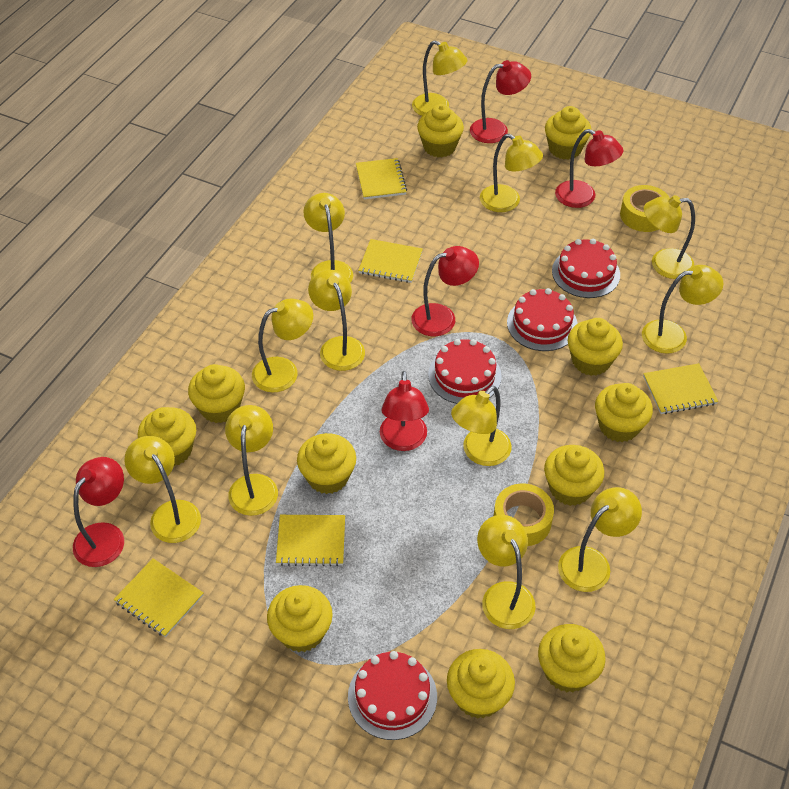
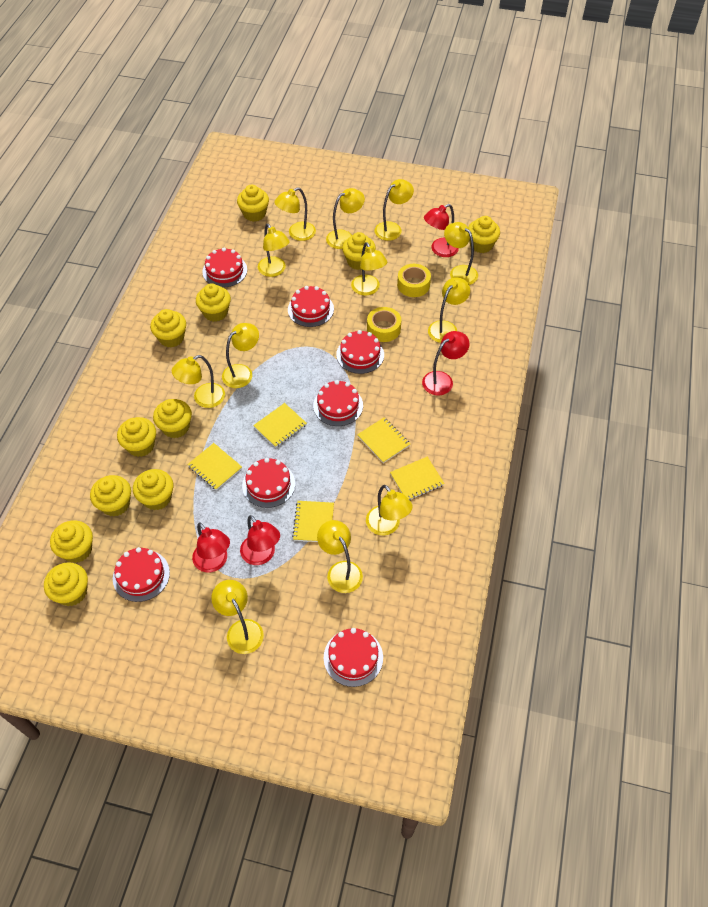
red cake: [348,651,437,740] [428,339,502,404] [507,288,578,351] [552,239,620,298] = 4 -> [113,547,170,602] [202,248,247,287] [242,458,295,508] [288,286,334,327] [313,380,363,426] [324,628,383,687] [336,330,384,374] = 7
red lamp: [73,457,124,567] [380,371,429,451] [412,246,479,336] [470,60,531,143] [555,129,624,208] = 5 -> [192,522,230,572] [240,515,280,565] [422,331,469,395] [424,204,459,257] = 4

